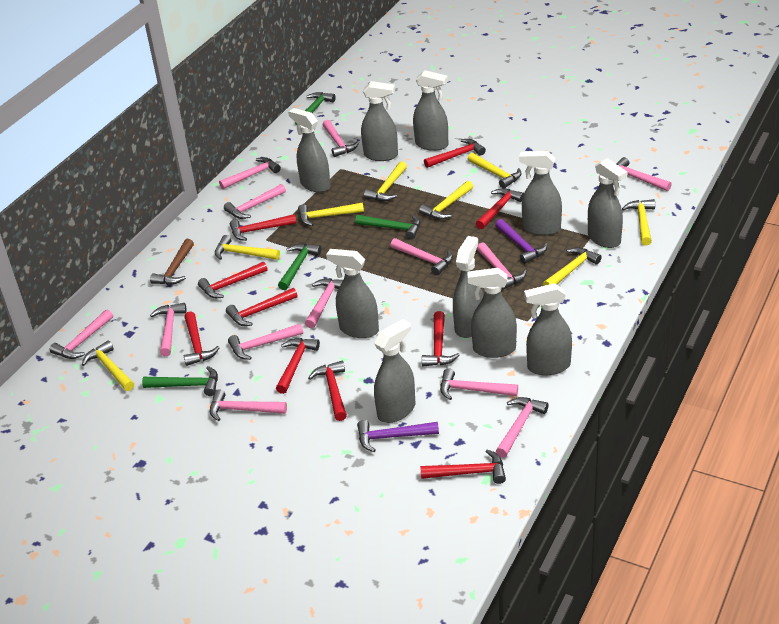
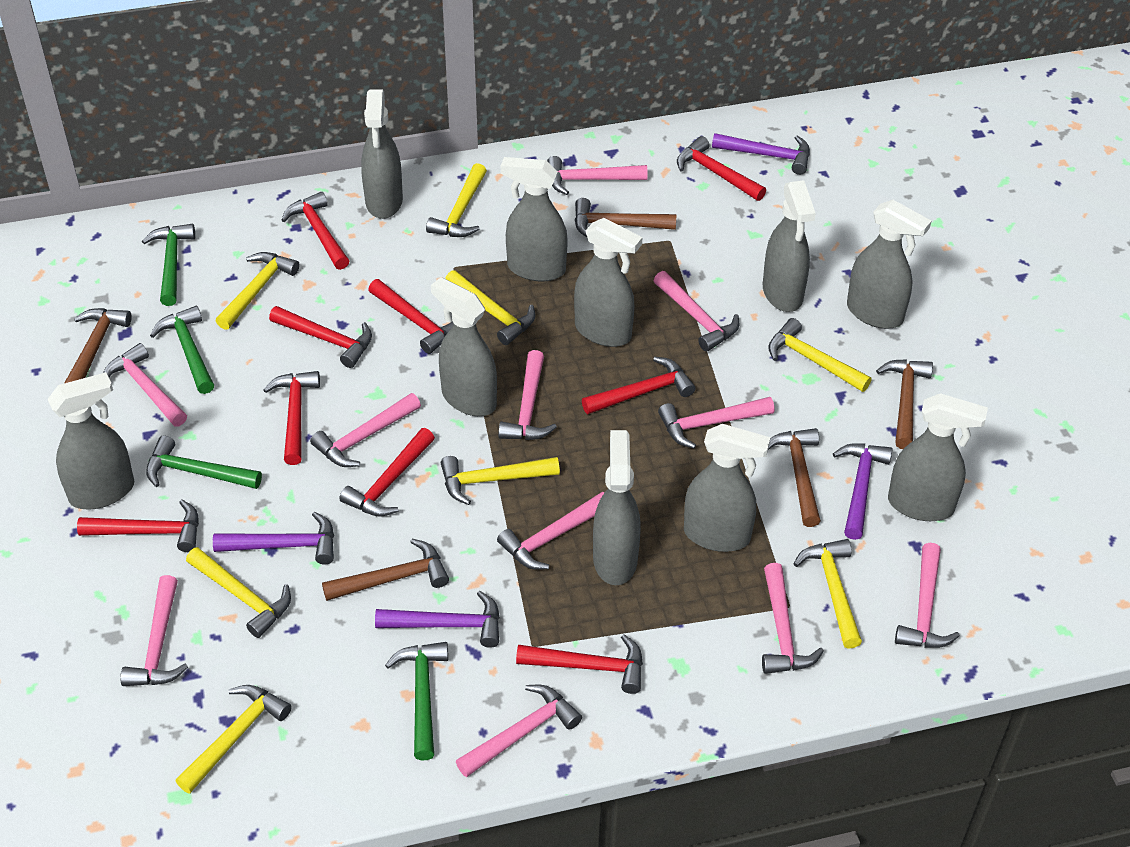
brown hammer: [150,239,194,285] = 1 -> [64,308,132,383] [322,539,449,601] [575,198,676,237] [768,428,821,527] [876,359,933,449] = 5
pink hammer: [50,310,113,359] [150,303,187,356] [210,389,287,421] [219,157,281,189] [224,184,286,219] [228,324,303,360] [305,278,343,328] [323,120,359,157] [390,238,453,275] [440,368,518,400] [477,242,527,290] [496,397,548,458] [617,157,672,191] = 13 -> [103,343,187,427] [120,575,188,686] [310,393,421,467] [456,685,582,777] [497,492,605,570] [498,350,557,440] [547,156,648,195] [654,271,739,352] [658,397,775,448] [762,563,824,674] [895,543,960,648] = 11
purple hammer: [357,420,439,452] [495,219,547,264] = 2 -> [213,511,334,564] [375,591,500,648] [712,133,810,175] [833,443,892,540] = 4
red hammer: [184,311,220,366] [198,262,268,298] [226,288,297,326] [230,214,297,241] [276,338,320,394] [308,361,347,421] [420,449,506,484] [422,311,460,366] [424,139,486,168] [476,188,524,229] = 10 -> [77,499,199,552] [263,371,320,465] [269,306,372,368] [282,192,349,270] [339,428,435,517] [368,279,454,354] [516,634,643,694] [582,357,696,414] [677,136,766,201] = 9

